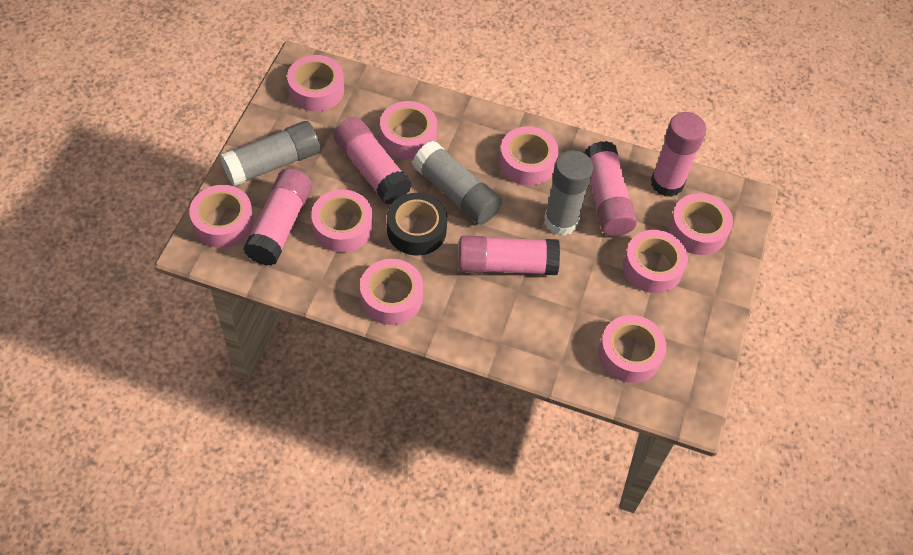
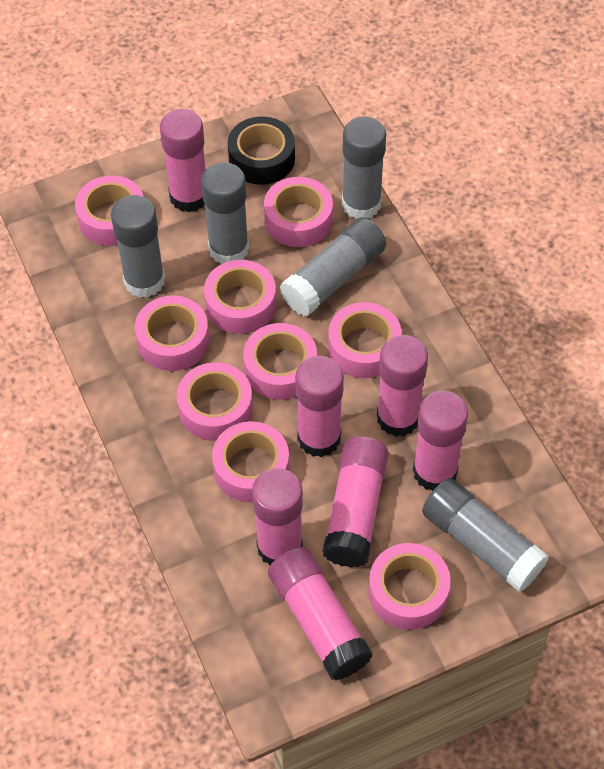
grey glue stick: [220,121,320,187] [413,141,502,225] [544,150,593,236] = 3 -> [111,195,165,298] [201,162,249,264] [280,217,386,316] [342,117,386,219] [422,478,549,592] = 5
pink glue stick: [243,168,312,266] [334,117,412,205] [458,235,560,275] [584,141,637,237] [651,112,706,197] = 5 -> [160,109,206,212] [252,468,303,565] [268,547,373,681] [295,356,344,457] [322,437,389,567] [377,335,428,437] [413,391,468,491] = 7

